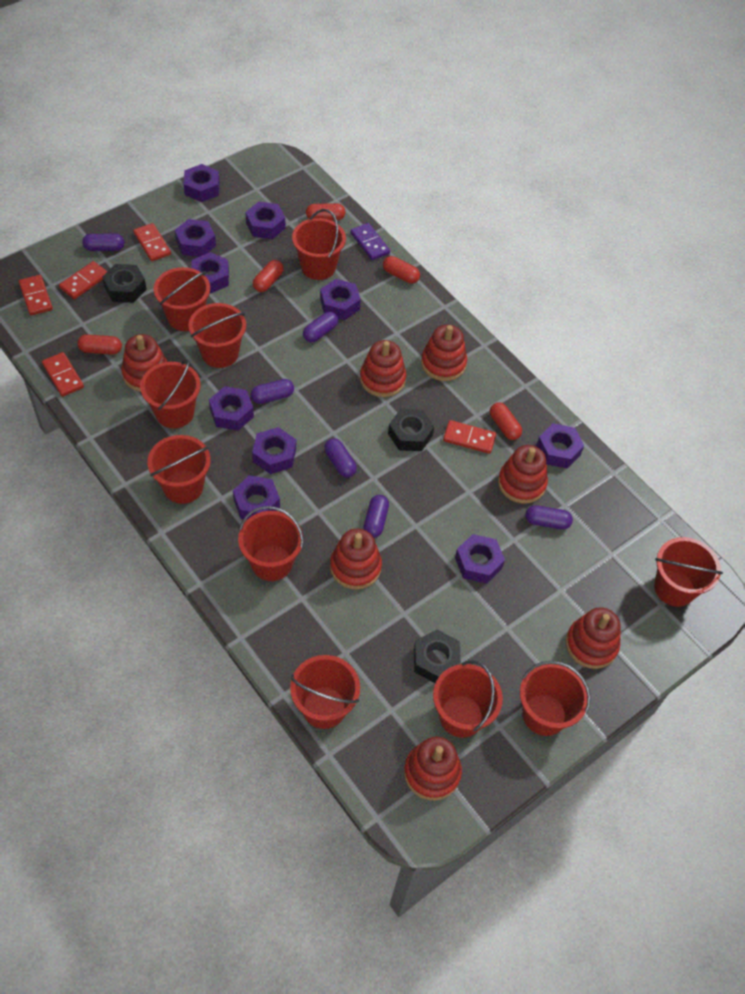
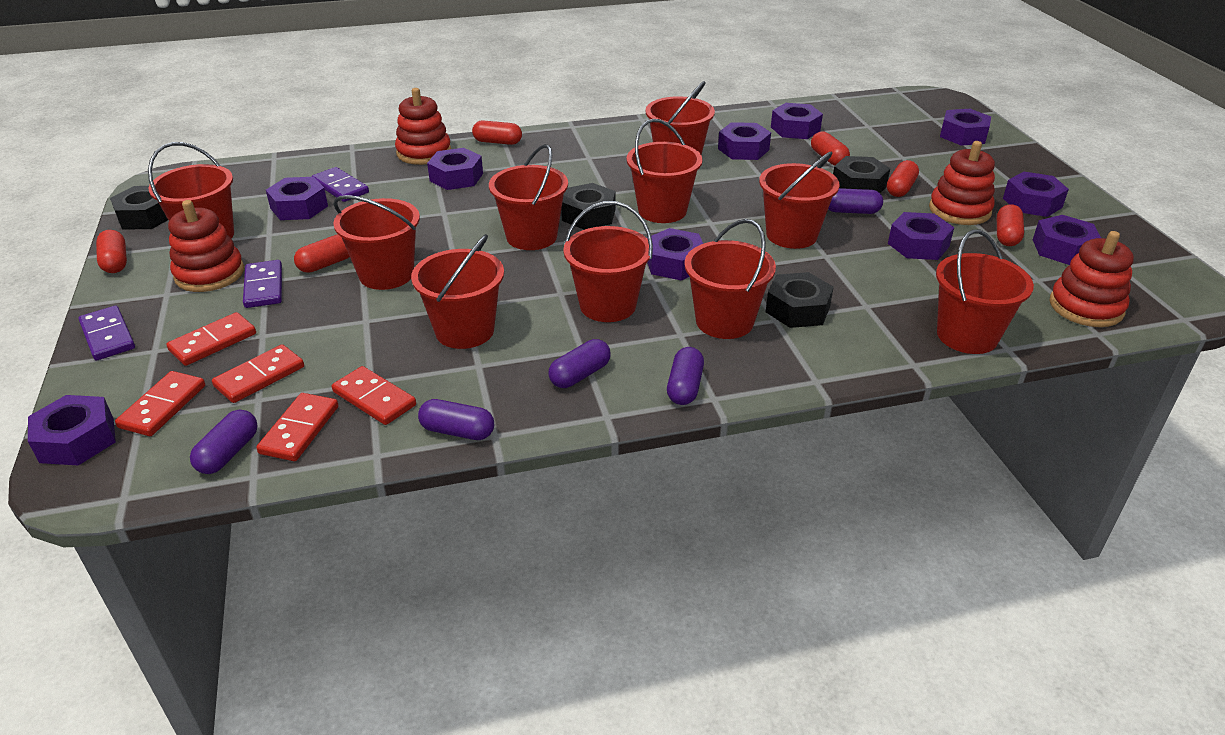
black nut: [102,264,147,303] [388,409,434,451] [414,630,461,683] = 3 -> [110,186,168,230] [561,183,615,230] [766,272,834,328] [833,156,890,193] = 4
purple capsule: [82,233,124,251] [251,379,294,404] [303,311,338,342] [324,438,357,477] [363,495,389,538] [525,505,573,530] = 6 -> [190,409,258,474] [418,399,494,440] [548,339,611,388] [667,347,704,405] [828,188,883,214] = 5
purple domino: [350,223,390,260] = 1 -> [79,306,135,360] [243,260,282,308] [311,167,369,202] = 3
red capsule: [77,334,122,355] [253,260,284,292] [306,203,345,220] [383,256,420,284] [490,402,522,440] = 5 -> [96,230,127,273] [294,234,350,273] [472,120,522,145] [811,131,850,166] [887,160,919,197] [997,204,1024,246] = 6
red stacking toy: [121,334,168,392] [330,529,382,590] [360,340,406,397] [404,737,462,801] [421,325,467,381] [498,445,548,504] [566,607,621,669] = 7 -> [168,200,244,292] [395,88,451,165] [929,141,995,225] [1050,231,1134,327] = 4

